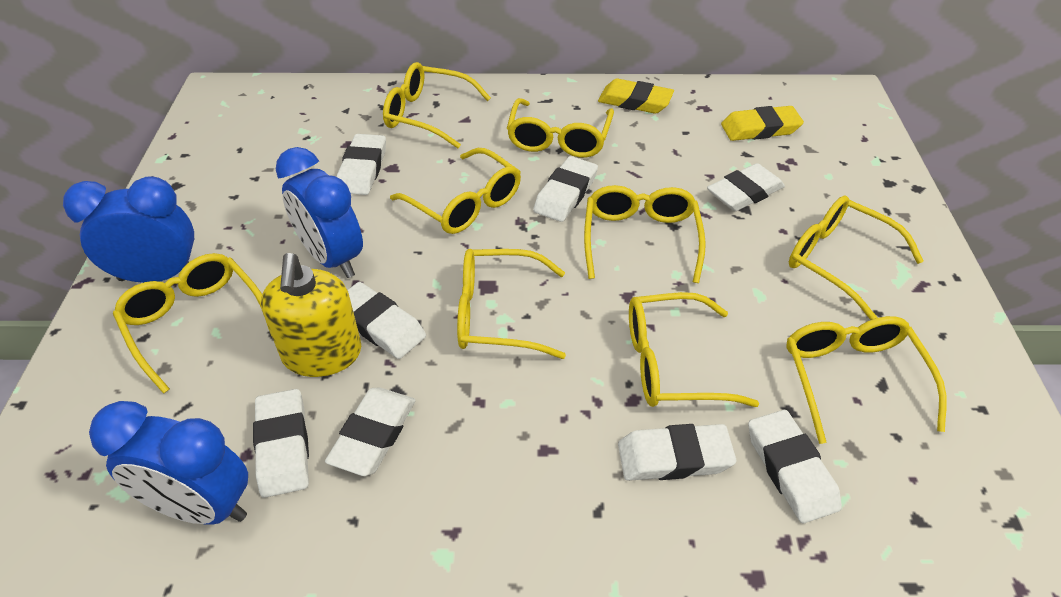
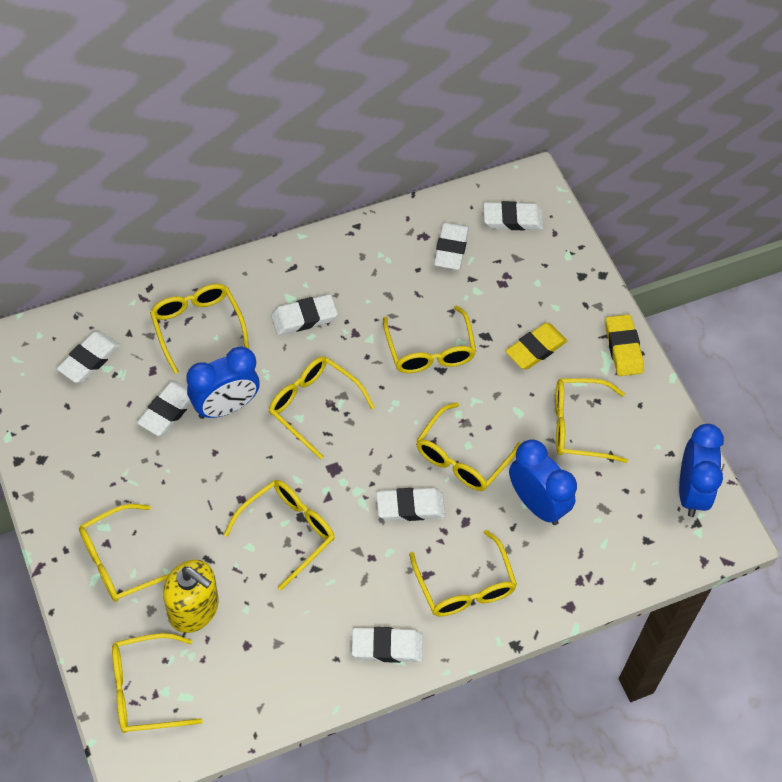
white eraser: [253,389,309,498] [325,388,416,476] [337,134,386,195] [348,282,426,359] [533,156,598,222] [618,424,737,481] [707,163,785,211] [748,410,842,523] = 8 -> [56,331,120,383] [137,381,191,436] [271,294,338,335] [352,627,423,663] [376,488,445,521] [434,222,469,270] [483,201,544,230] = 7

